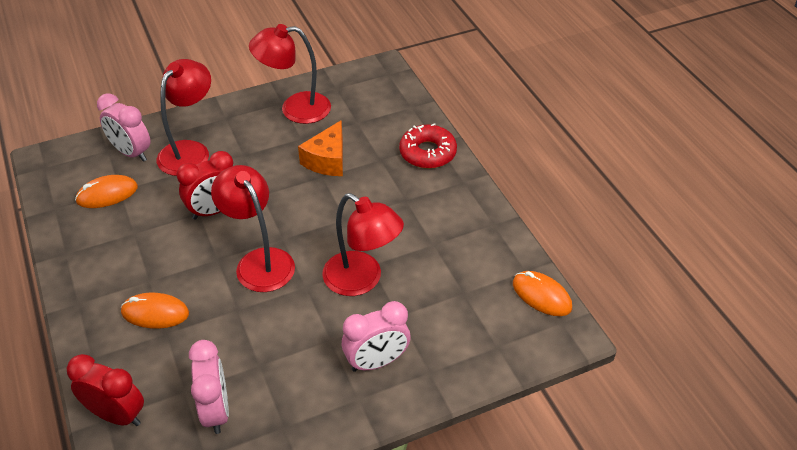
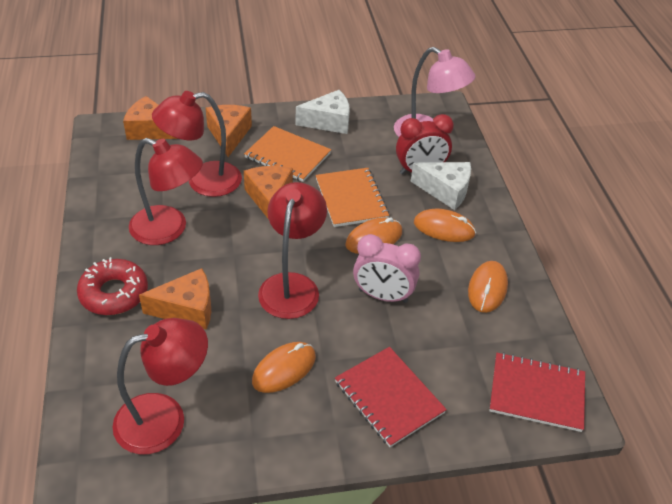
orange cheese: [298,120,343,176] = 1 -> [123,96,178,140] [139,268,211,330] [206,105,252,157] [244,166,293,218] = 4
orange mouse: [75,175,138,208] [121,293,189,329] [513,271,572,316] = 3 -> [252,342,316,393] [345,217,402,254] [414,208,476,242] [468,261,508,313] = 4
orange notebook: none = 0 -> [244,126,331,182] [316,168,389,227] = 2
pink clock: [97,93,150,162] [189,340,229,434] [342,301,411,372] = 3 -> [353,234,421,303] = 1
pink lamp: none = 0 -> [394,47,475,137] = 1
red clock: [67,354,144,426] [177,151,233,220] = 2 -> [396,114,454,175] = 1
red notebook: none = 0 -> [335,347,447,447] [490,352,585,432] = 2
white cheese: none = 0 -> [296,90,350,134] [411,162,471,210] = 2

